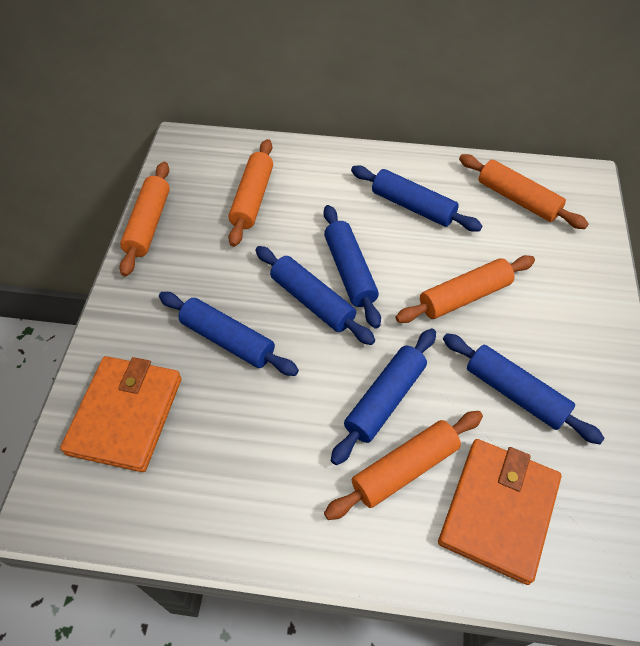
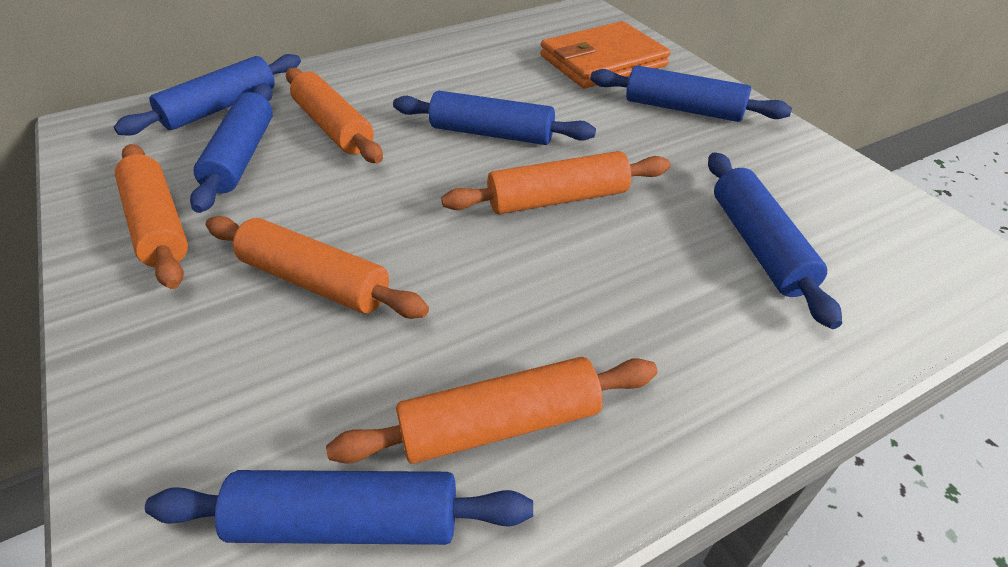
orange wallet: [60,356,182,472] [438,439,561,585] = 2 -> [540,21,670,89] = 1

